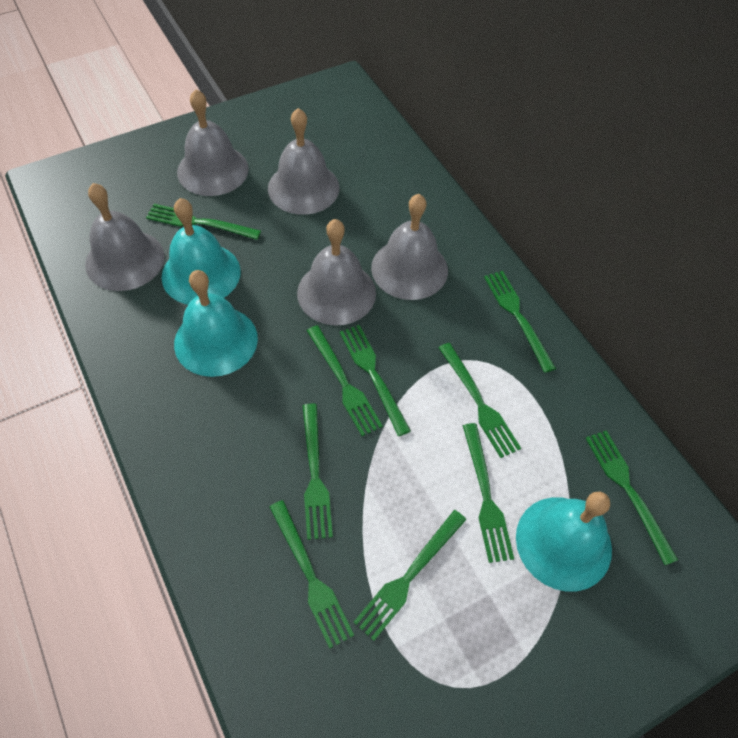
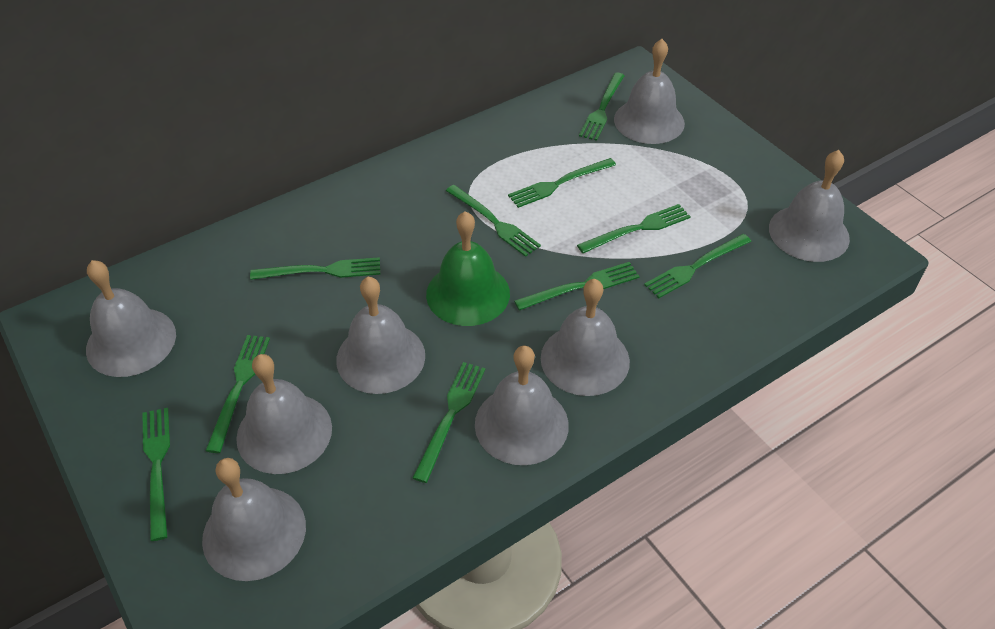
green bell: none = 0 -> [426,211,510,326] = 1
grey bell: [85,183,164,291] [177,89,249,196] [268,108,339,215] [297,219,376,325] [371,194,448,300] = 5 -> [86,260,176,377] [202,458,306,581] [236,354,332,474] [336,277,425,394] [475,346,569,465] [541,279,630,396] [614,39,685,144] [769,150,850,262] = 8
turquoise bell: [162,198,241,305] [174,270,258,377] [516,491,612,592] = 3 -> none = 0

